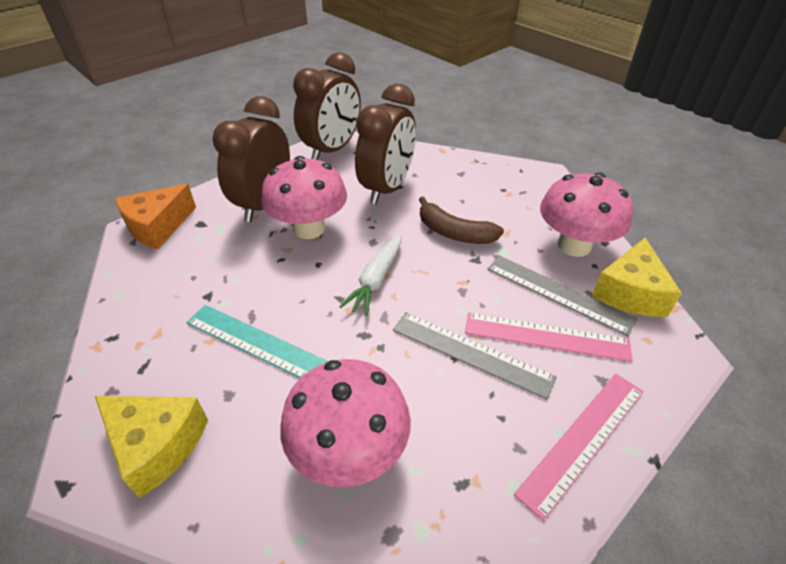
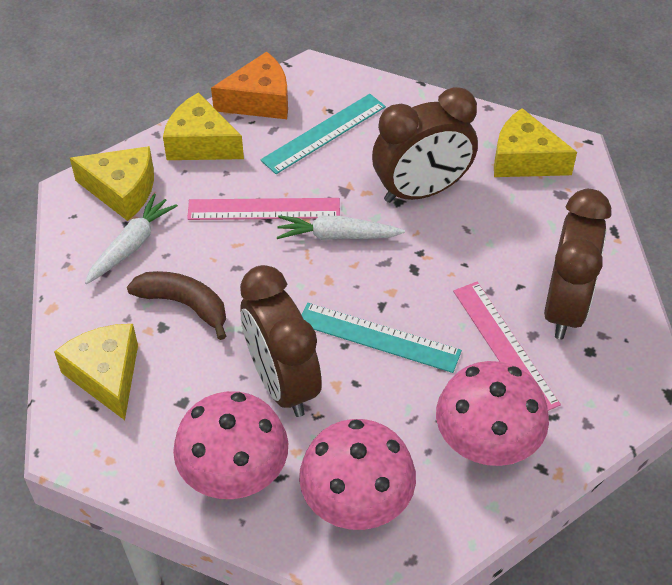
grey ruler: [393,312,557,400] [488,256,638,336] = 2 -> none = 0
turquoise ruler: [186,305,329,378] = 1 -> [260,94,386,174] [301,303,462,373] = 2
white carrot: [339,233,401,316] = 1 -> [85,194,178,284] [277,215,405,240] = 2
yellow cheese: [95,396,208,498] [592,238,682,317] = 2 -> [54,324,138,420] [70,146,154,221] [163,92,244,160] [494,108,577,177] = 4

